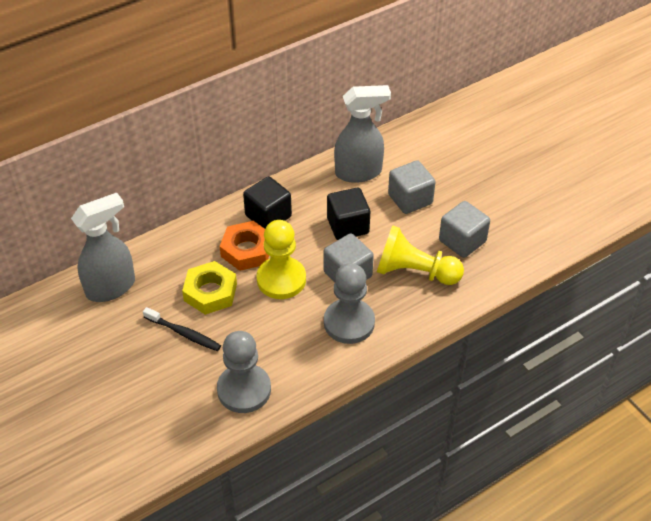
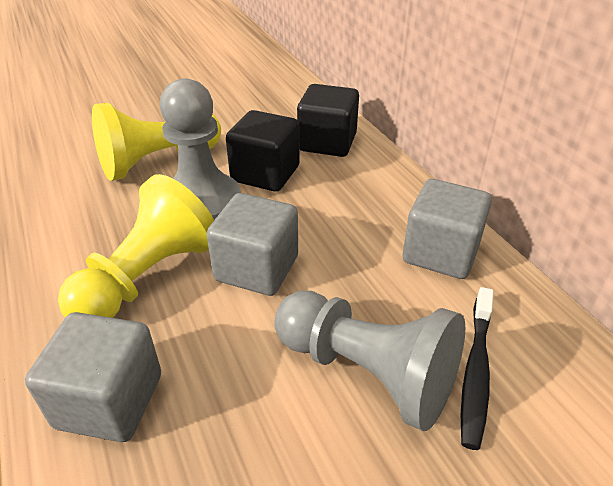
grey spray bottle: [71,193,135,302] [334,85,391,183] = 2 -> none = 0
orange nut: [220,221,269,271] = 1 -> none = 0
yellow nut: [182,261,237,315] = 1 -> none = 0

